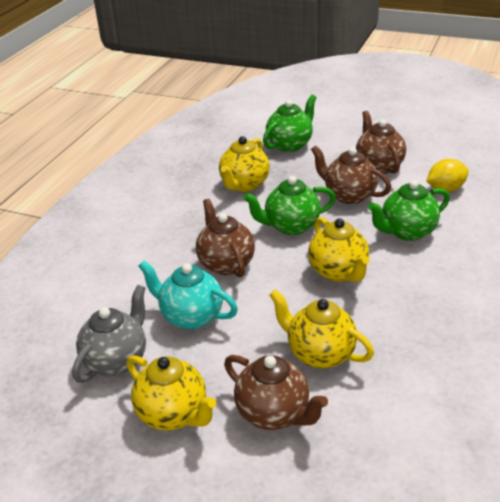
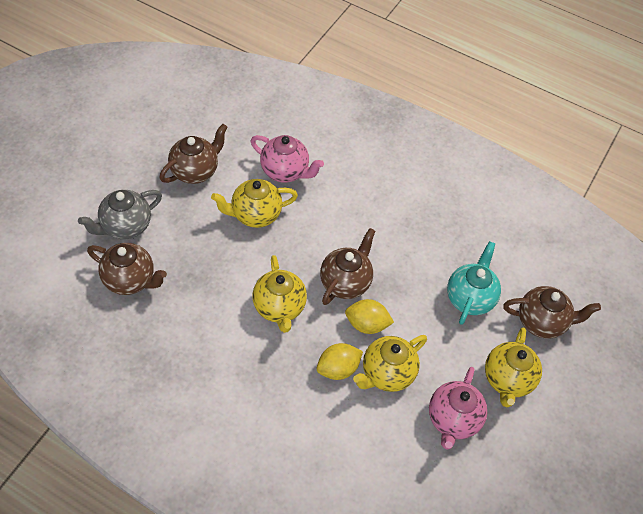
green teapot: [243,176,336,235] [263,95,317,152] [368,180,450,241] = 3 -> none = 0
pink teapot: none = 0 -> [251,135,324,183] [429,367,487,449] = 2
yellow lemon: [426,159,469,192] = 1 -> [317,343,363,380] [345,299,394,334] = 2

